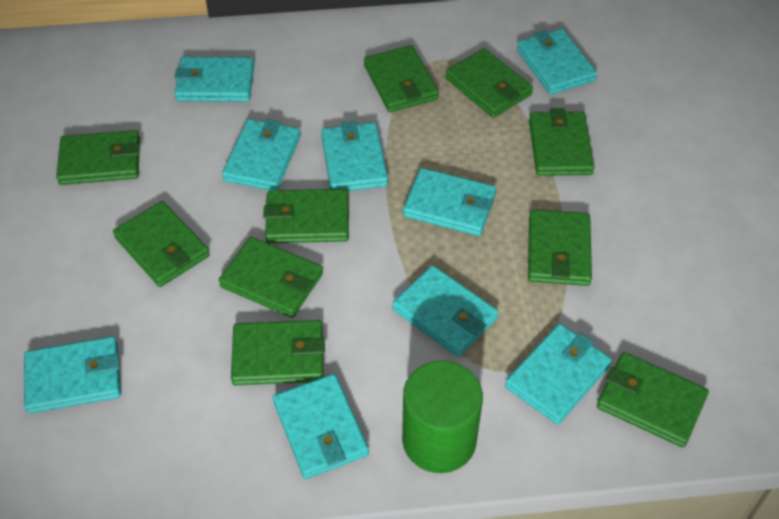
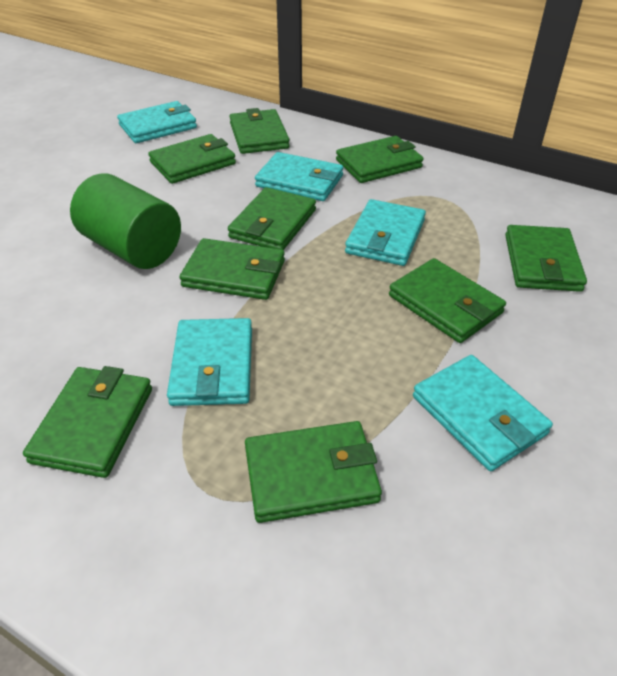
green wallet: [56,130,140,185] [113,201,210,287] [219,237,323,318] [231,320,325,385] [263,189,349,243] [364,45,439,112] [445,48,533,118] [528,209,592,286] [529,108,595,176] [597,352,709,447] = 10 -> [23,366,152,478] [148,134,236,184] [180,238,285,300] [228,187,316,250] [230,108,290,154] [245,421,382,523] [336,136,423,183] [389,258,506,343] [505,225,587,292] = 9
turquoise wallet: [24,336,121,414] [174,57,254,102] [222,119,300,190] [273,374,369,479] [321,121,388,191] [392,265,499,357] [403,168,496,236] [505,324,612,425] [517,29,597,95] = 9 -> [117,101,197,143] [167,318,252,406] [255,152,344,201] [345,199,426,266] [413,355,553,471] = 5

